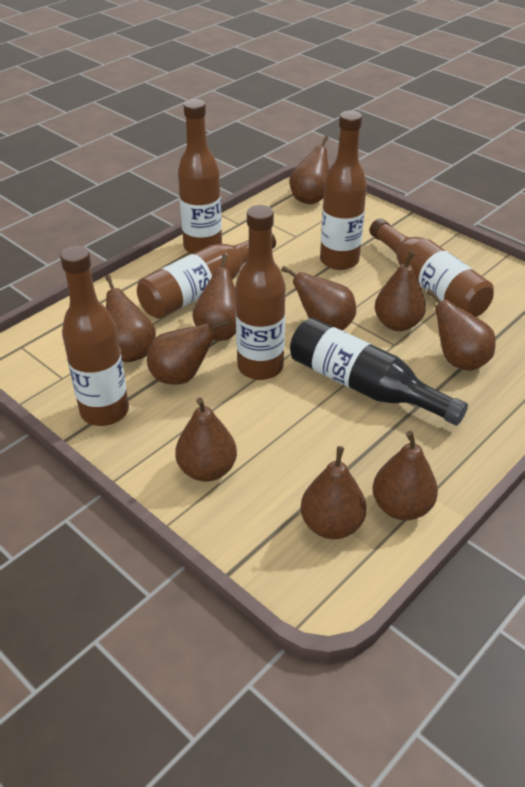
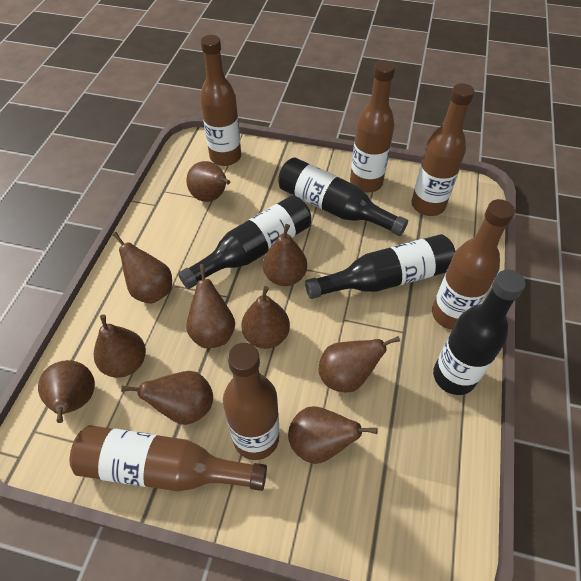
black bottle: [290,318,468,426] = 1 -> [178,195,311,289] [278,157,408,236] [305,234,455,299] [433,270,526,395] = 4

